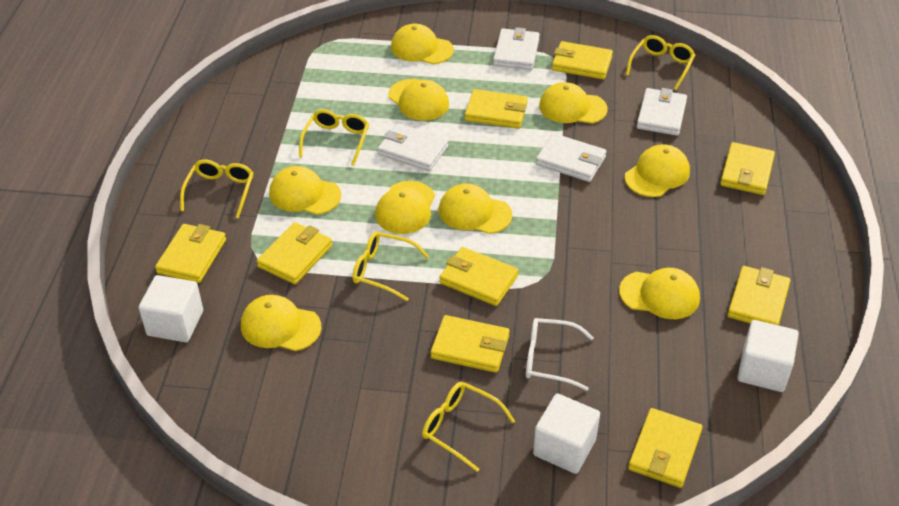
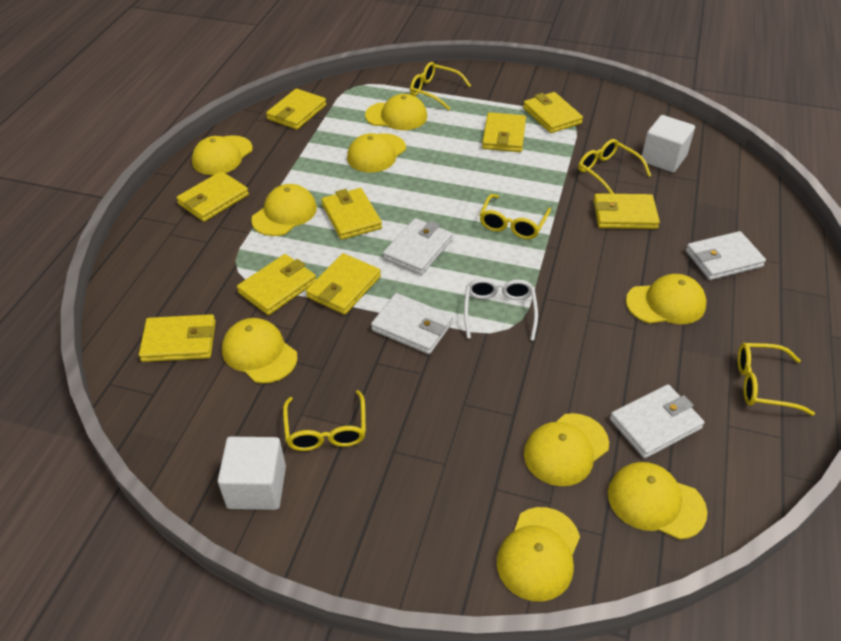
white cube: [139,275,203,342] [533,393,600,474] [737,320,799,392] = 3 -> [218,437,286,510] [642,115,695,173] = 2

